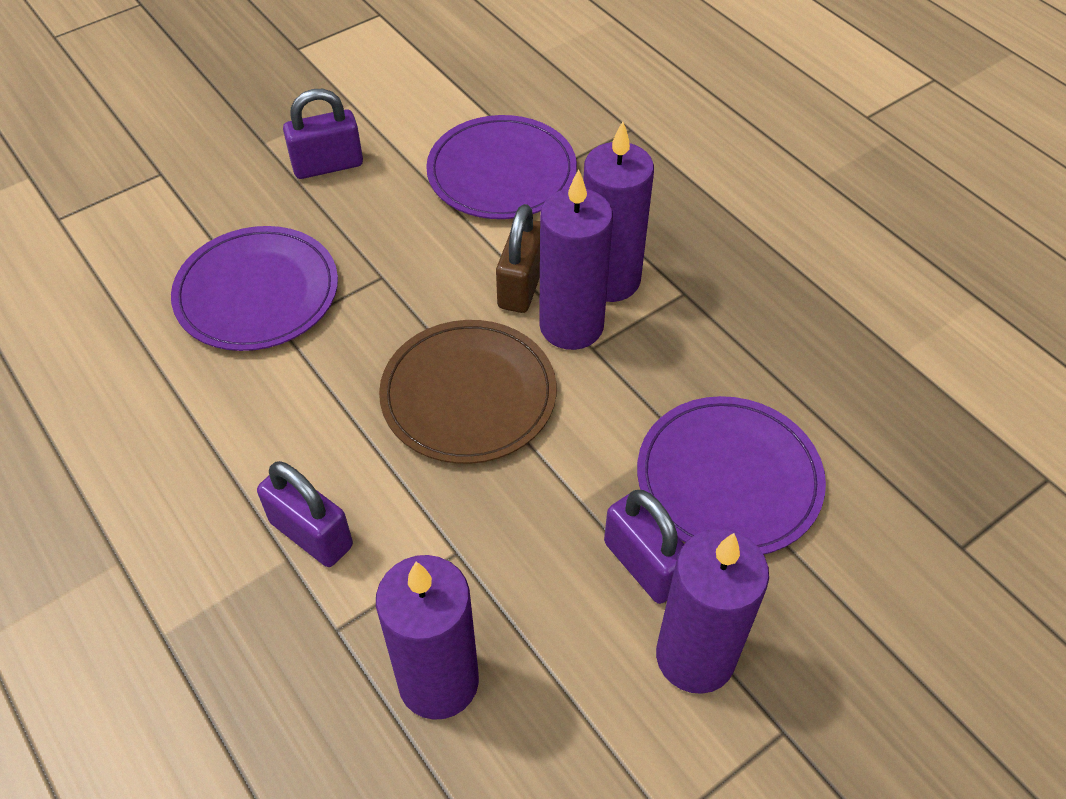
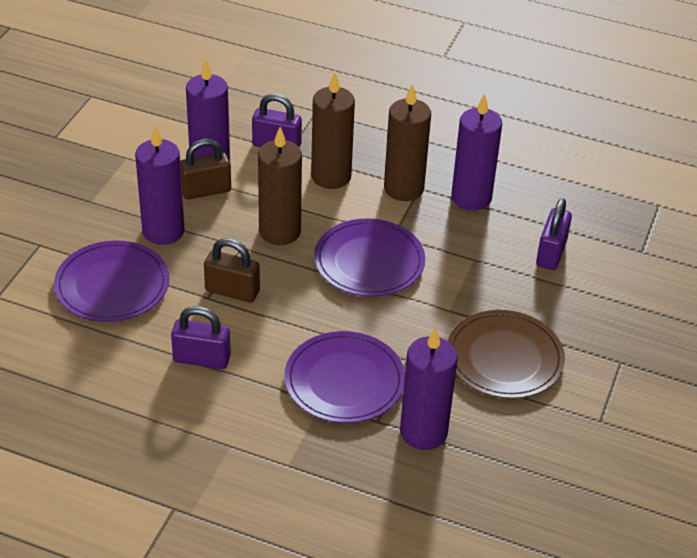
brown candle: none = 0 -> [258,127,302,245] [311,73,355,189] [384,84,431,201] = 3
brown padlock: [496,204,540,313] = 1 -> [180,139,231,200] [204,238,260,302] = 2

